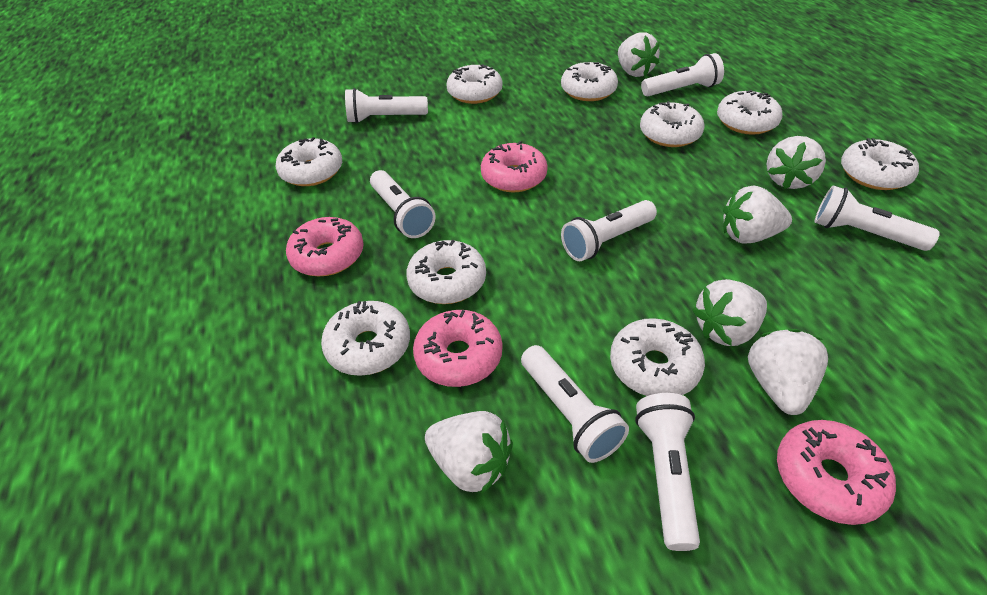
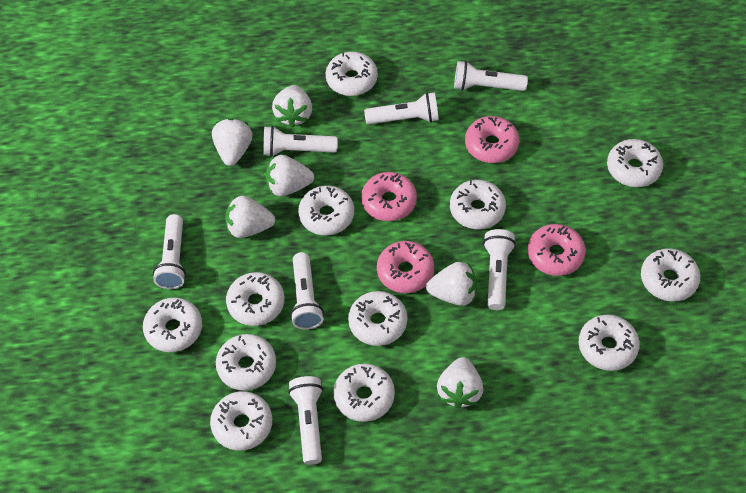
white donut: [276,137,342,186] [321,301,410,376] [406,240,486,304] [446,64,502,104] [561,62,618,101] [610,318,705,396] [640,101,704,147] [717,90,782,135] [841,138,919,190] = 9 -> [143,298,202,352] [210,391,272,451] [216,334,276,391] [226,272,285,326] [298,186,354,235] [326,52,378,96] [333,364,395,422] [348,291,407,346] [450,180,506,229] [579,315,640,371] [607,139,663,187] [641,248,700,302] = 12

